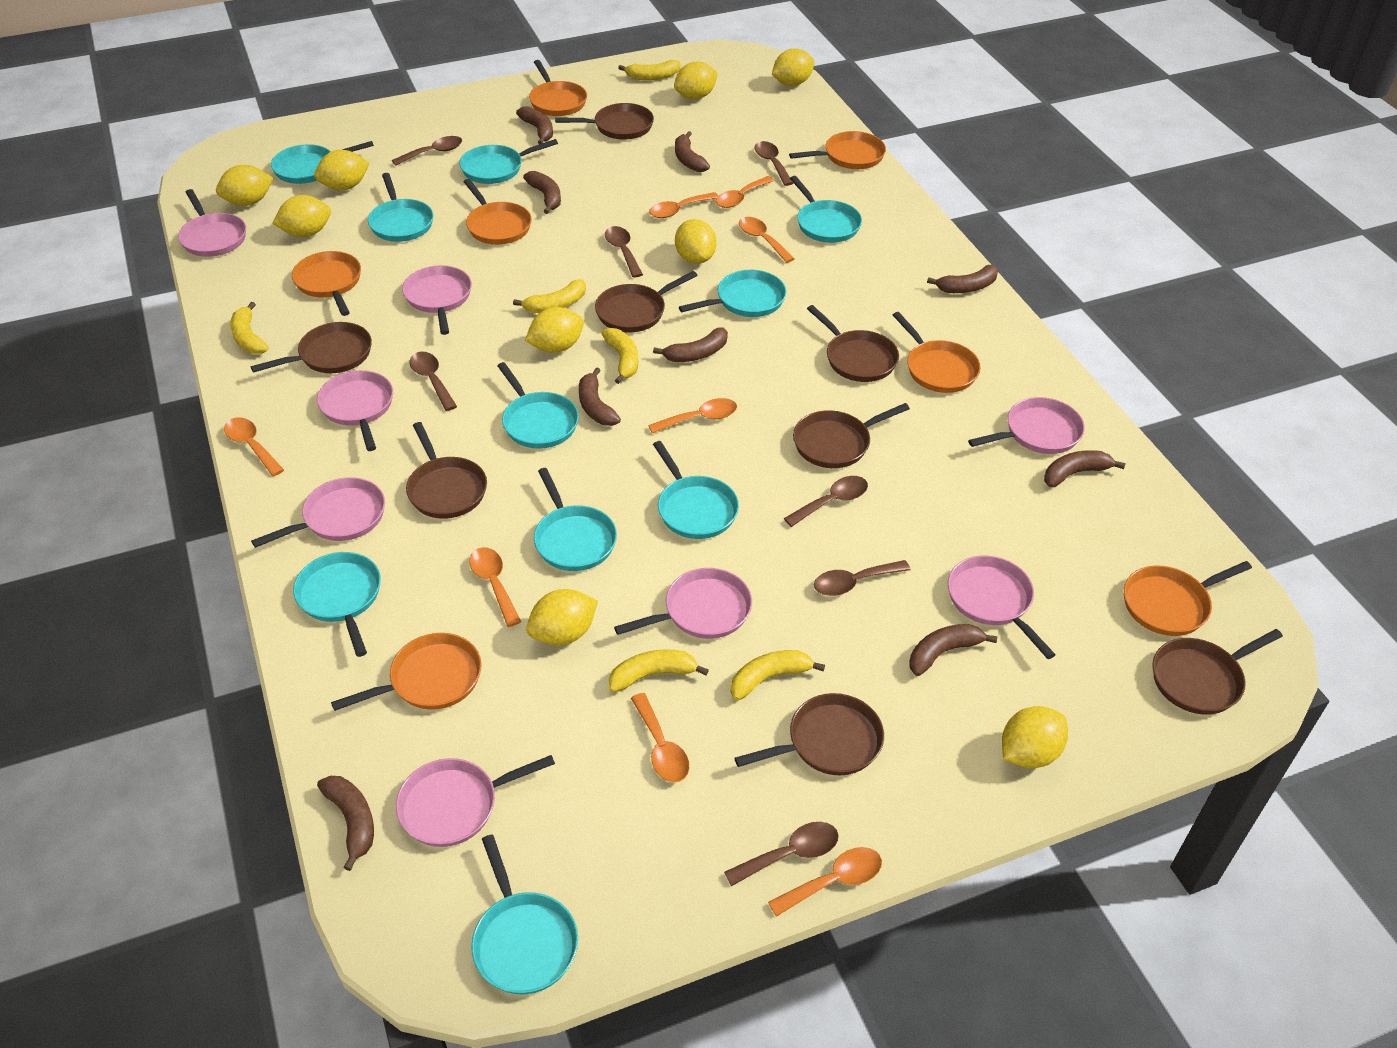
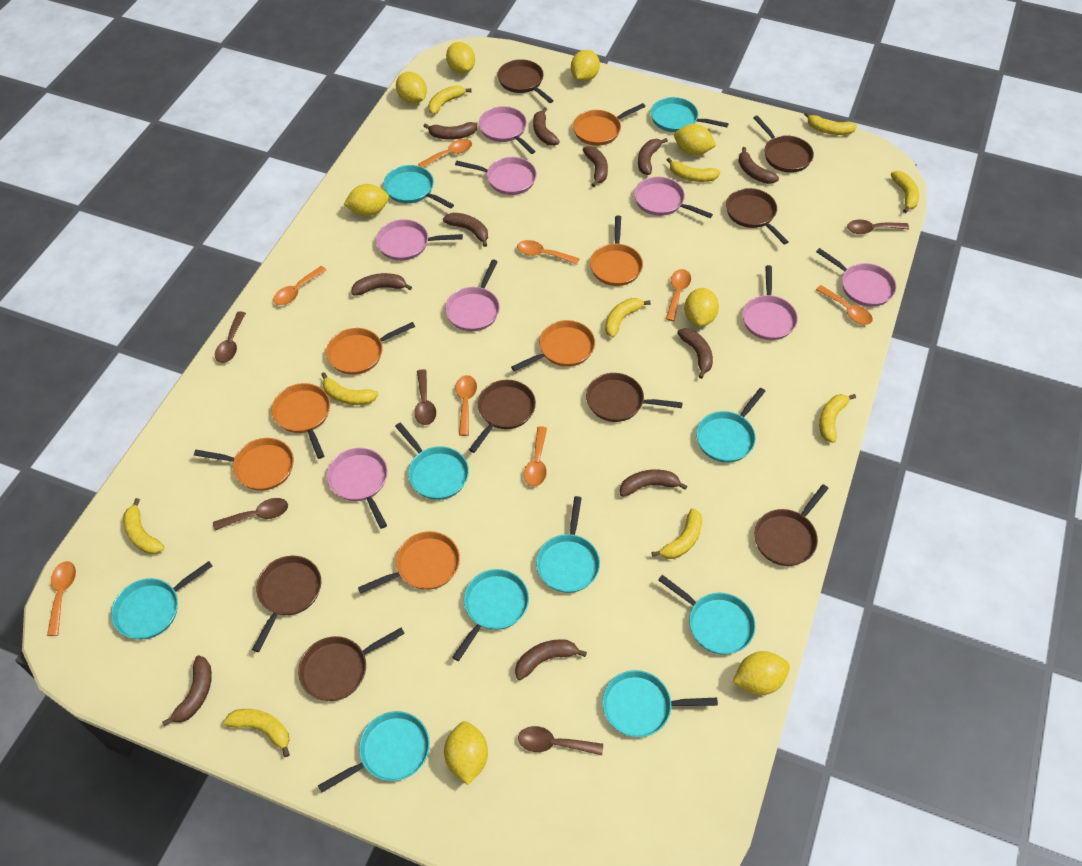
brown banana: [317,776,374,871] [516,106,553,144] [523,171,561,214] [579,367,621,426] [653,327,728,362] [675,131,710,172] [910,624,998,676] [927,265,998,293] [1044,450,1126,488] = 9 -> [162,655,212,726] [351,273,412,296] [424,122,477,140] [443,213,488,247] [515,639,587,680] [533,107,560,146] [583,146,608,187] [620,469,687,497] [638,138,668,175] [677,328,713,379] [738,147,779,184] = 11
brown spoon: [392,136,462,166] [409,352,457,411] [605,226,643,278] [724,822,839,886] [754,141,793,186] [784,476,868,527] [814,560,911,596] = 7 -> [213,498,288,530] [215,311,246,363] [414,369,436,425] [518,726,603,755] [847,220,909,234] = 5
yellow banana: [230,302,269,354] [513,279,586,313] [601,328,638,384] [609,649,709,692] [618,60,681,80] [731,650,825,701] = 6 -> [123,498,165,554] [223,709,290,757] [321,372,378,405] [428,85,472,115] [605,298,651,338] [652,508,702,559] [667,158,720,182] [804,112,857,135] [819,394,856,443] [891,171,919,213] = 10
yellow lemon: [216,165,273,206] [272,195,331,237] [314,150,370,190] [525,307,584,353] [526,589,598,646] [674,62,718,99] [675,219,716,264] [772,49,814,86] [1002,706,1068,768] = 9 -> [343,184,389,216] [396,72,427,104] [444,721,488,785] [446,42,475,74] [571,50,600,82] [674,124,716,155] [684,288,719,327] [733,651,790,695] = 8

